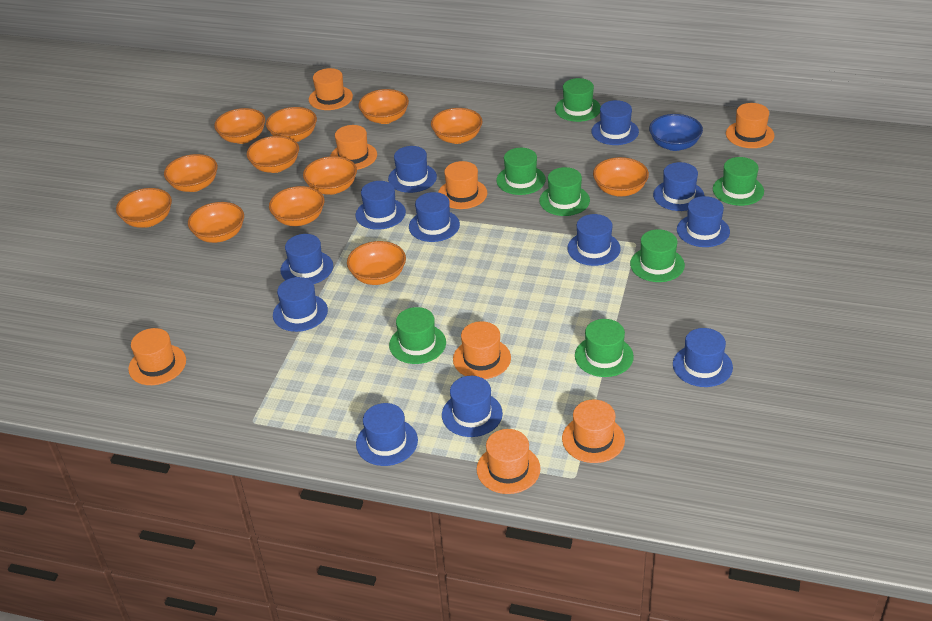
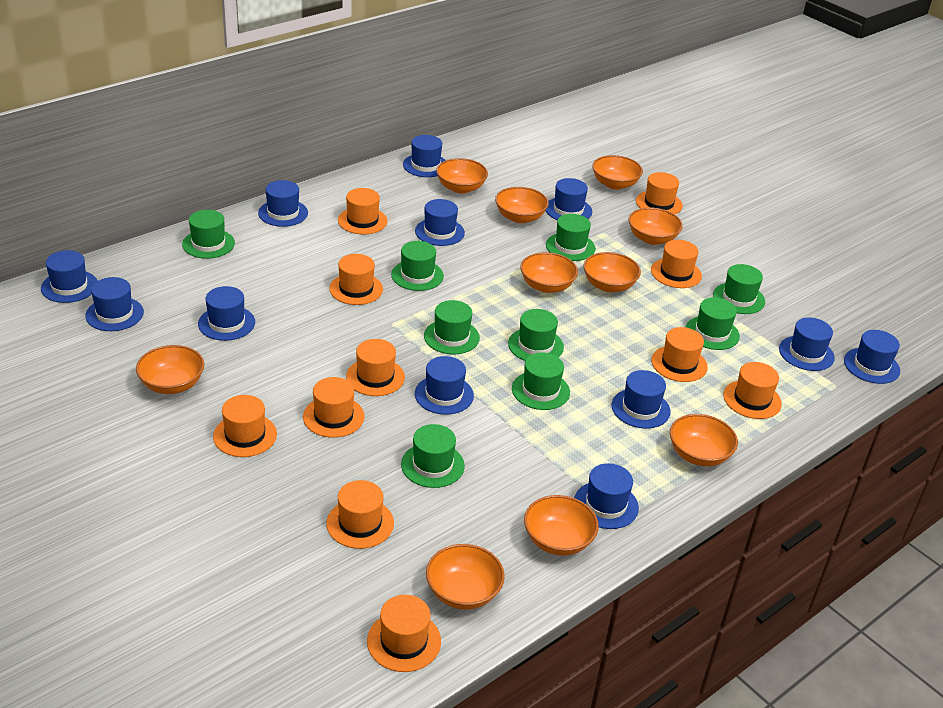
blue bowl: [649,114,703,151] = 1 -> none = 0
green hat: [389,307,446,364] [496,148,546,195] [539,167,590,216] [555,78,601,122] [575,319,634,377] [630,229,685,282] [713,157,764,206] = 7 -> [182,210,235,259] [391,241,444,291] [401,424,465,488] [424,300,480,354] [508,309,564,361] [512,352,570,410] [546,214,596,261] [685,297,740,350] [713,264,765,314] = 9
orange bowl: [116,188,172,228] [164,154,218,192] [188,202,244,243] [214,108,265,144] [247,136,299,173] [266,107,317,142] [269,186,324,226] [303,156,357,195] [347,241,406,285] [358,89,409,124] [431,108,483,144] [593,157,649,197] = 12 -> [136,345,204,394] [426,544,505,610] [436,158,488,194] [495,187,549,223] [520,252,578,293] [524,495,599,556] [583,252,641,292] [592,155,643,190] [629,207,683,245] [670,414,738,466] = 10
orange hat: [128,328,186,385] [309,68,353,110] [330,125,377,170] [438,161,487,209] [453,321,511,379] [477,429,541,494] [562,400,625,463] [726,103,774,148] = 8 -> [213,395,277,457] [303,377,365,438] [326,480,394,549] [329,254,383,305] [338,188,388,235] [346,339,405,396] [367,595,441,672] [636,172,683,214] [651,240,702,288] [651,327,708,382] [723,362,782,419] = 11

